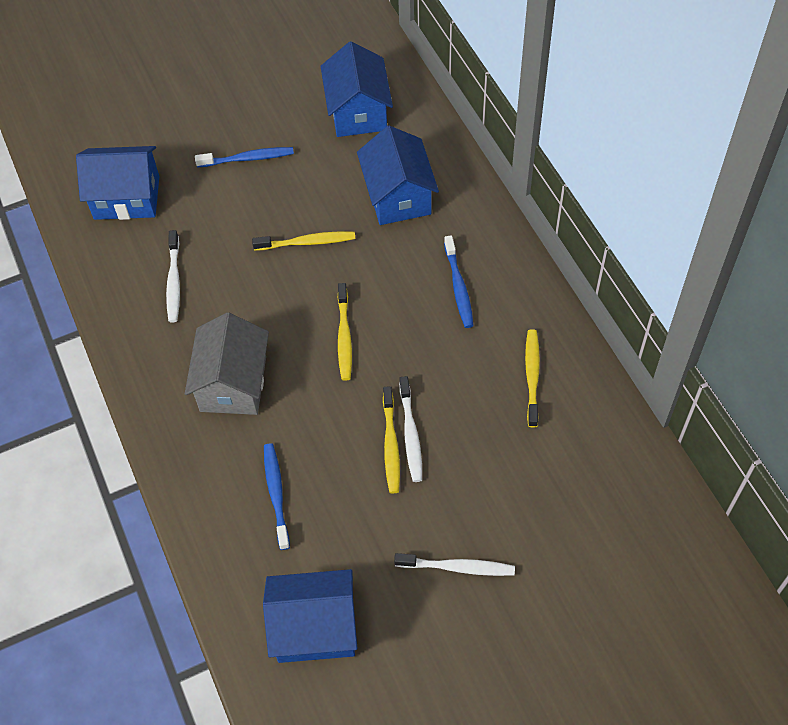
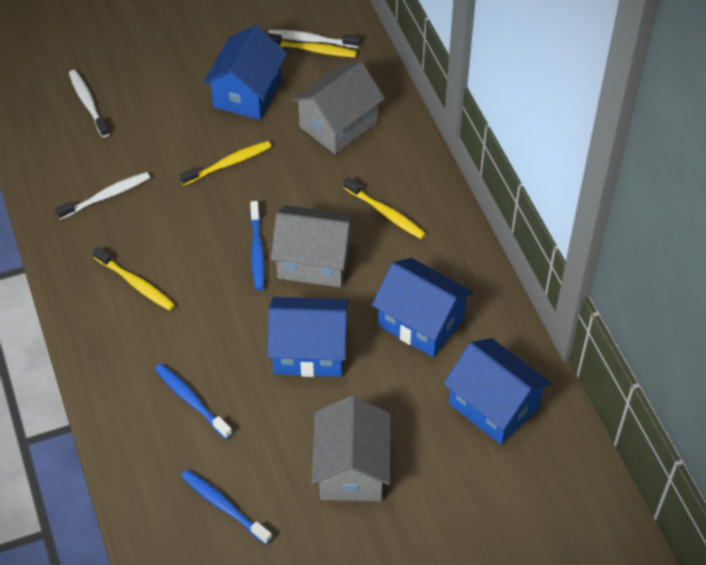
grey house: [185,312,269,415] = 1 -> [271,205,355,287] [292,62,385,154] [311,395,391,501] = 3

